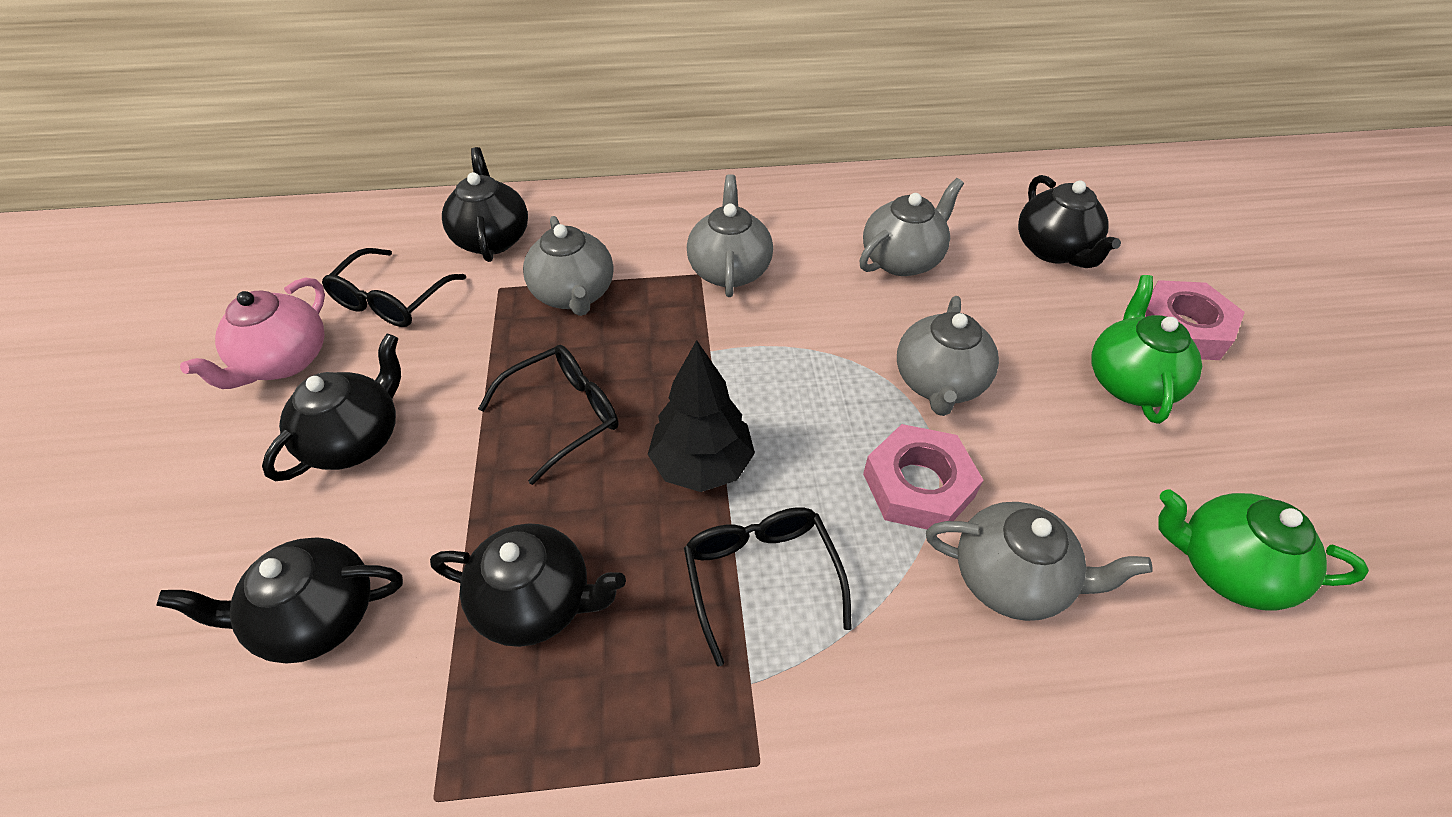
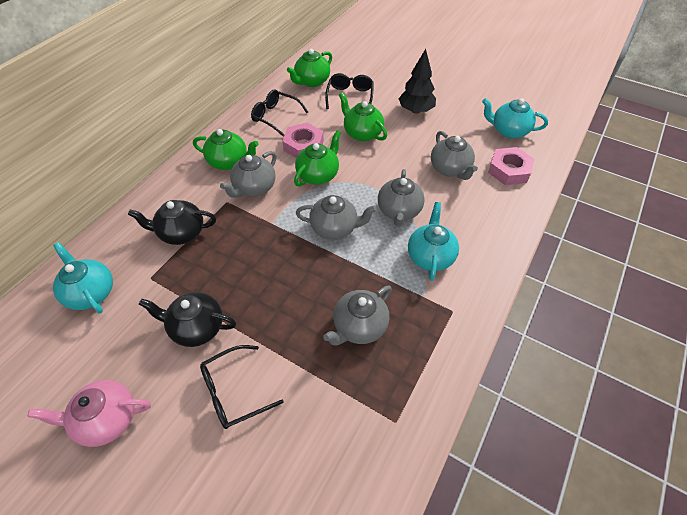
black teapot: [156,537,403,663] [262,334,401,481] [430,523,626,647] [442,147,528,262] [1018,175,1121,268] = 5 -> [128,200,216,245] [139,292,236,347] = 2
green teapot: [1091,275,1202,424] [1158,490,1369,611] = 2 -> [193,129,258,170] [287,49,332,87] [294,130,341,186] [339,92,387,141] = 4
turquoise teapot: none = 0 -> [53,242,113,313] [408,202,459,281] [482,98,548,139] = 3

